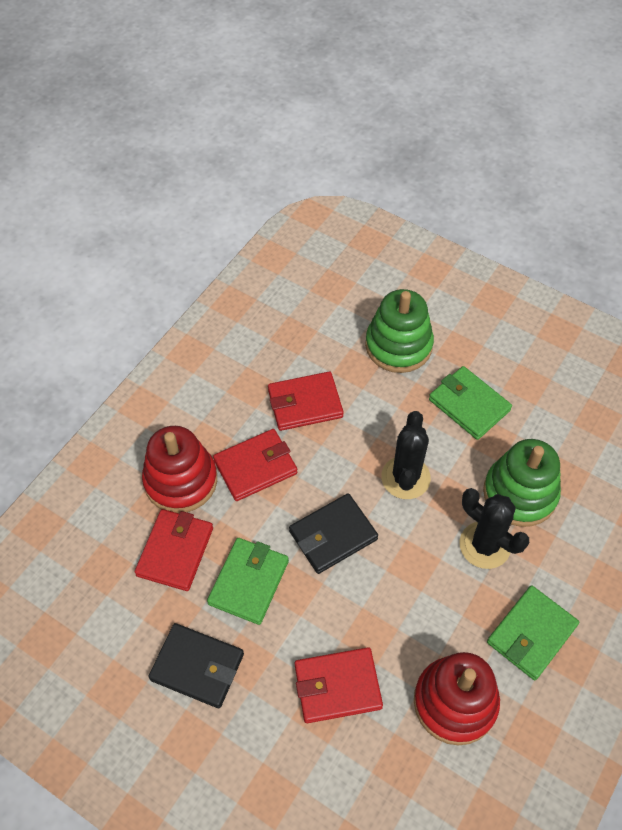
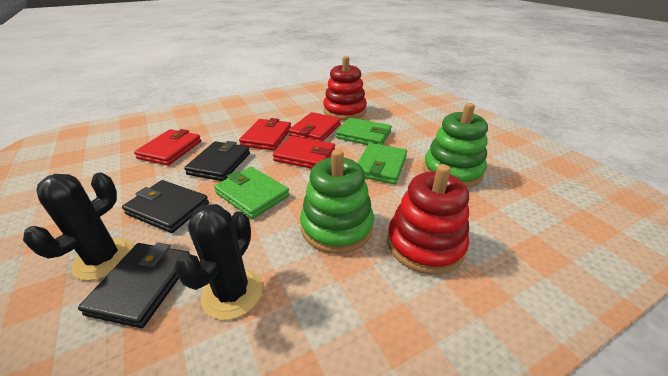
black wallet: [148,623,244,708] [289,493,378,574] = 2 -> [78,242,190,328] [122,180,209,233] [184,141,250,181] = 3

